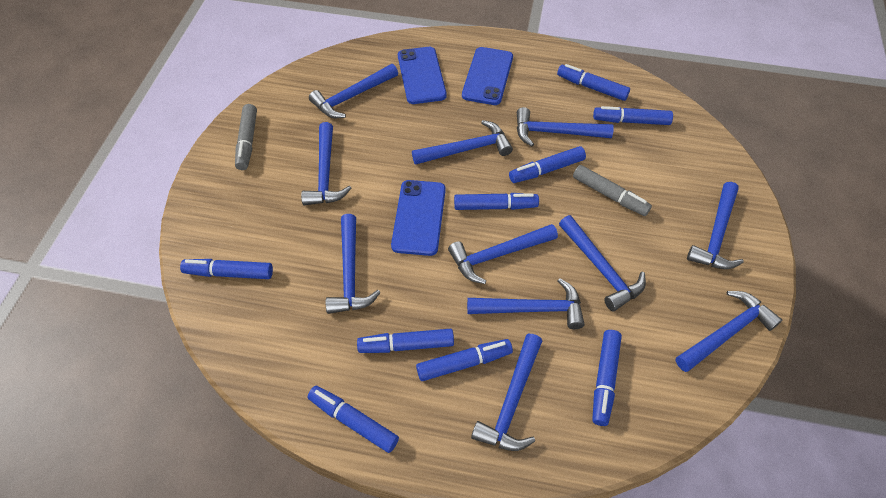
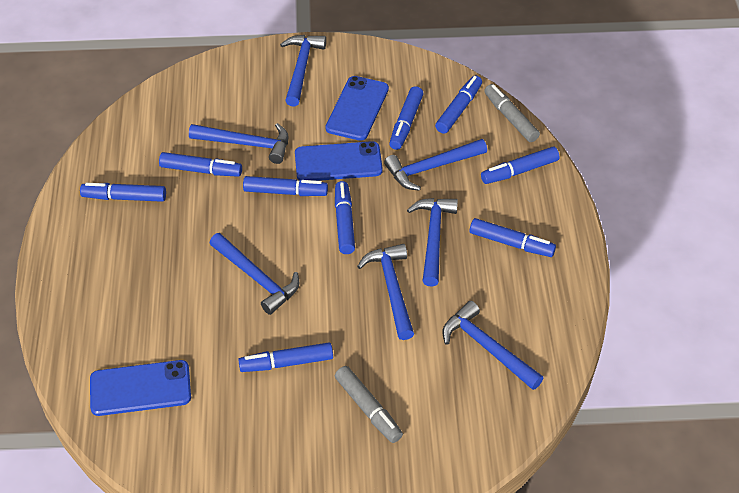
blue hammer: [301,122,352,206] [309,64,398,118] [326,214,381,314] [412,120,513,165] [448,224,558,284] [467,278,585,329] [471,334,542,451] [517,107,614,147] [559,215,646,311] [676,291,782,372] [687,182,744,269] = 11 -> [189,123,289,164] [209,233,299,315] [280,35,326,107] [357,244,414,340] [384,139,487,191] [407,198,458,287] [442,301,543,390] = 7

